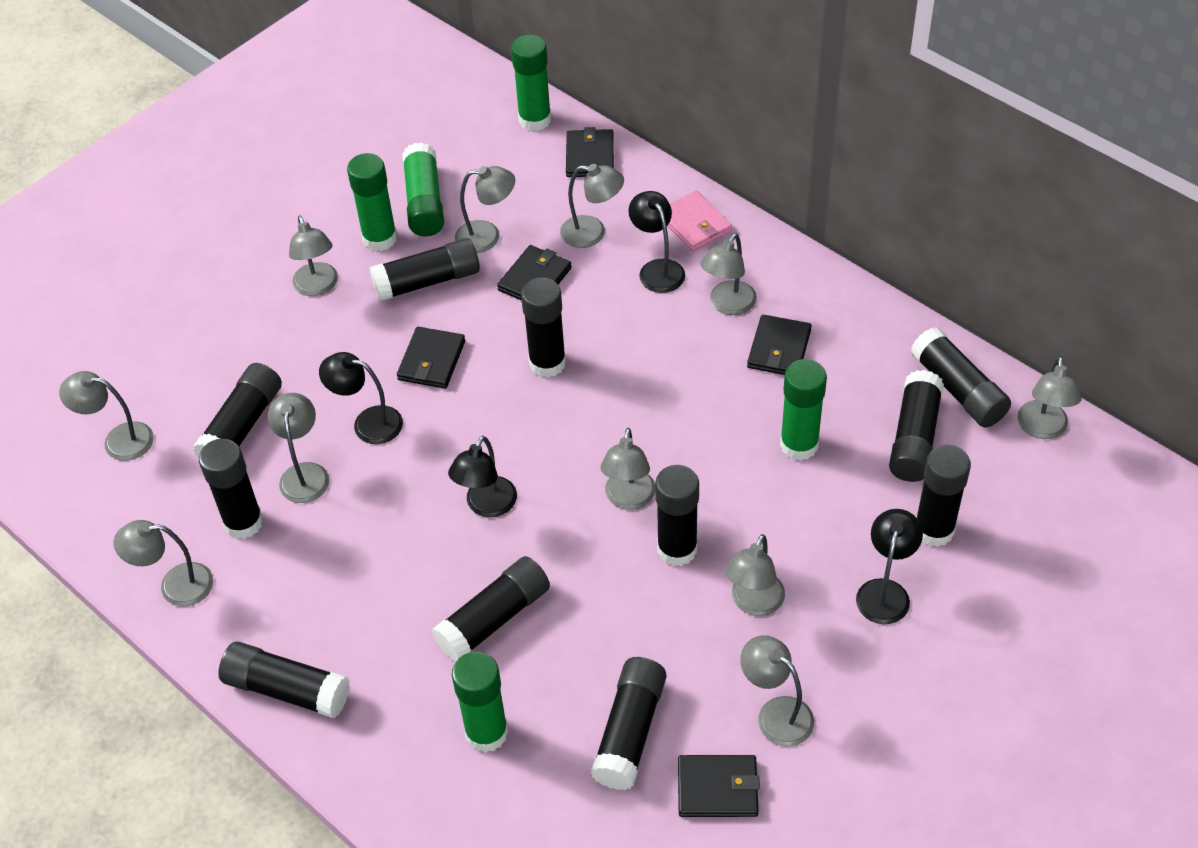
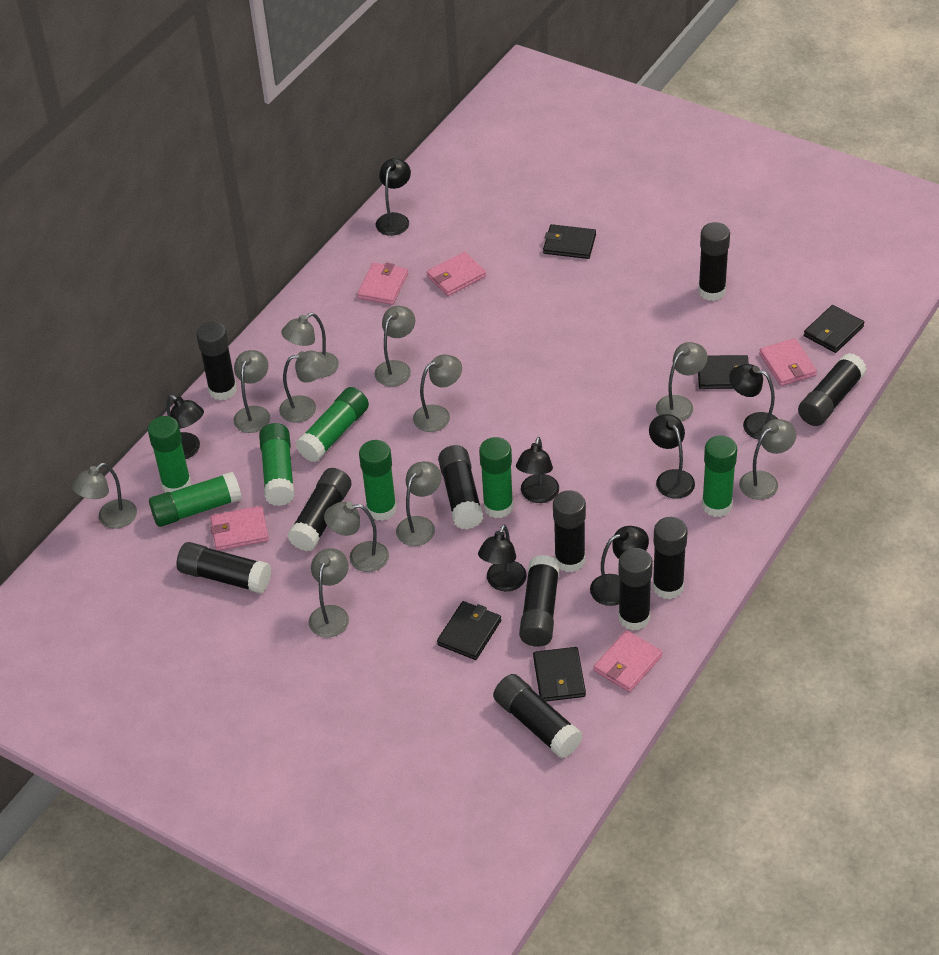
black lamp: [319,352,403,444] [448,436,517,517] [628,191,685,293] [856,509,923,624] = 4 -> [166,395,204,459] [376,158,411,236] [478,524,527,591] [516,437,559,503] [590,526,649,606] [649,414,695,499] [729,364,778,440] = 7
green glue stick: [347,153,397,251] [402,142,444,236] [452,652,508,753] [511,35,551,131] [780,359,827,461] = 5 -> [148,416,191,493] [149,472,242,527] [259,423,295,506] [296,387,369,462] [359,440,397,521] [479,437,513,518] [702,435,737,517] = 7
pink wallet: [667,190,732,251] = 1 -> [210,506,269,551] [357,262,408,305] [426,252,486,296] [594,630,662,692] [759,338,817,386] = 5

